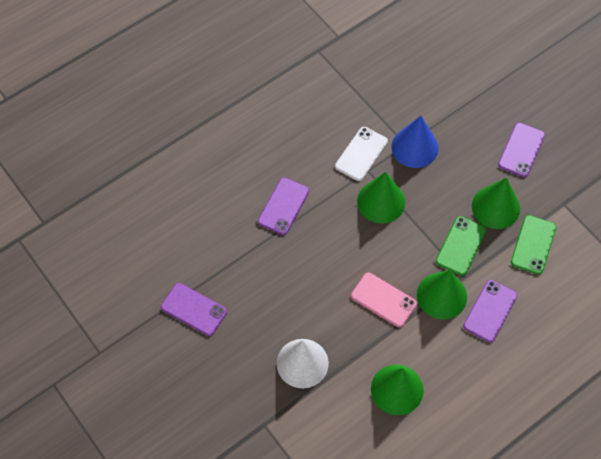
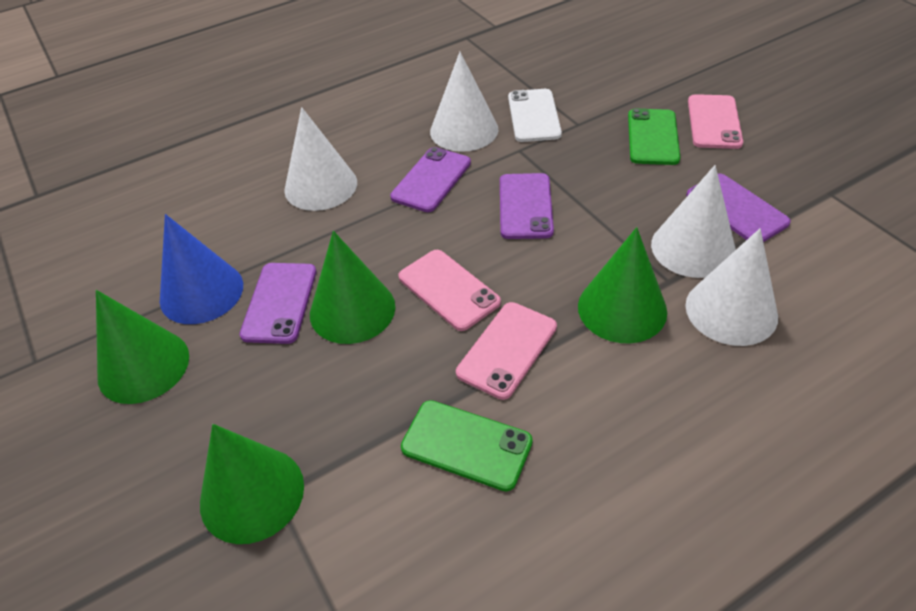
pink phone: [351,273,417,327] = 1 -> [398,250,501,331] [456,302,557,400] [688,94,743,149] = 3
white cone: [277,339,329,388] = 1 -> [284,107,357,211] [430,52,499,152] [651,165,736,278] [686,228,778,346] = 4

